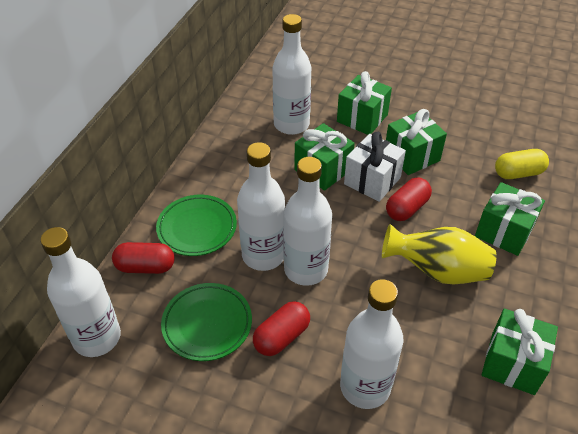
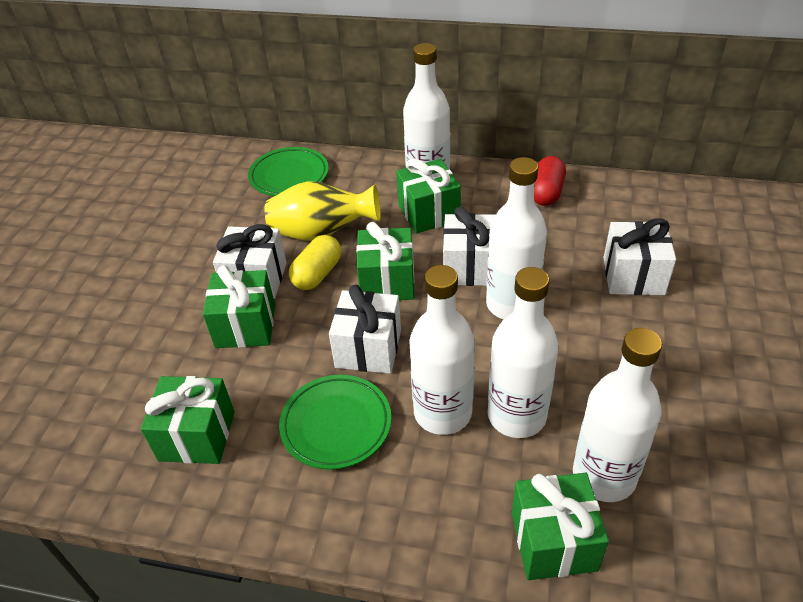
red capsule: [112,242,175,274] [253,301,310,356] [386,177,432,221] = 3 -> [534,156,566,206] = 1
white gift: [344,132,406,202] = 1 -> [213,224,287,299] [329,285,401,374] [443,207,496,286] [603,218,676,295] = 4

